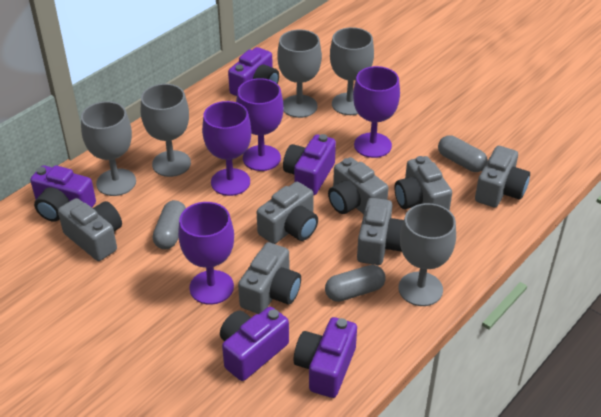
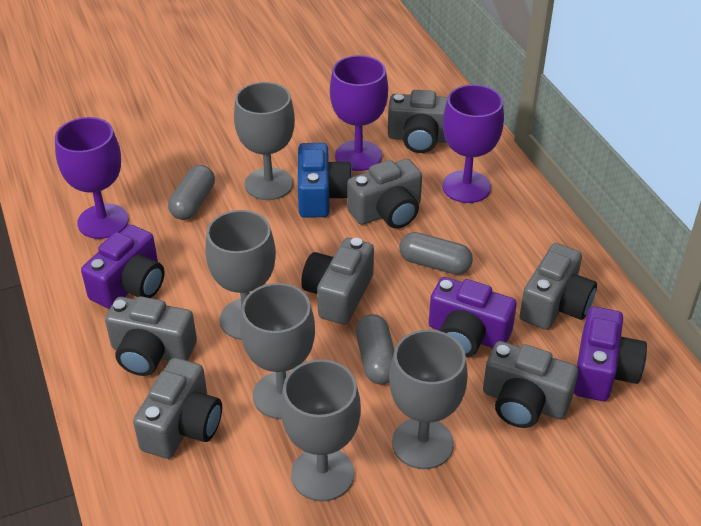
blue camera: none = 0 -> [298,143,353,218] = 1
purple camera: [30,165,96,222] [220,307,289,381] [228,47,279,96] [283,134,336,195] [293,317,357,398] = 5 -> [81,225,165,309] [429,277,517,357] [574,306,647,401] = 3
purple goblet: [178,202,234,305] [202,101,251,196] [236,78,284,171] [353,66,400,158] = 4 -> [55,117,129,239] [330,55,388,171] [442,84,504,203] = 3

